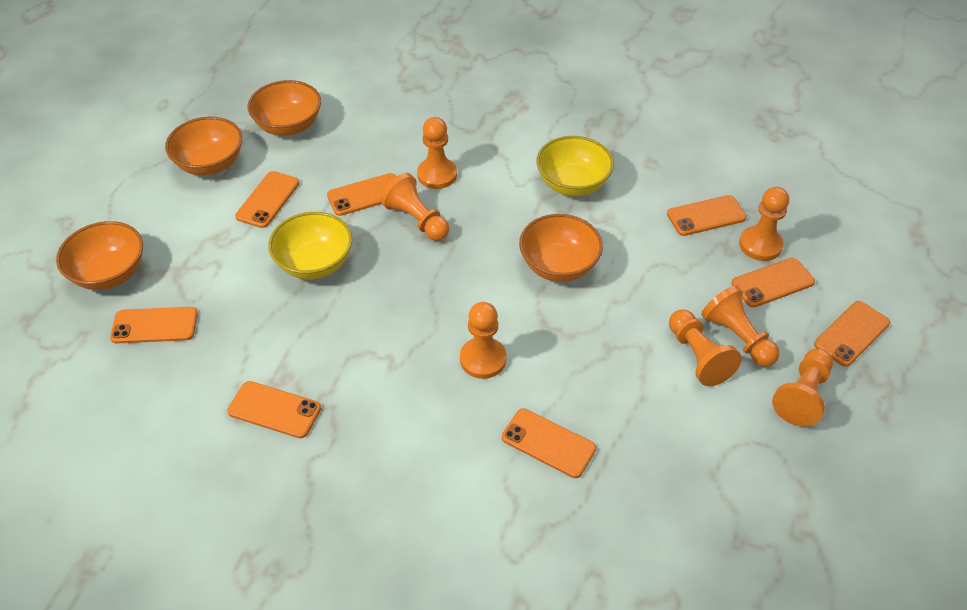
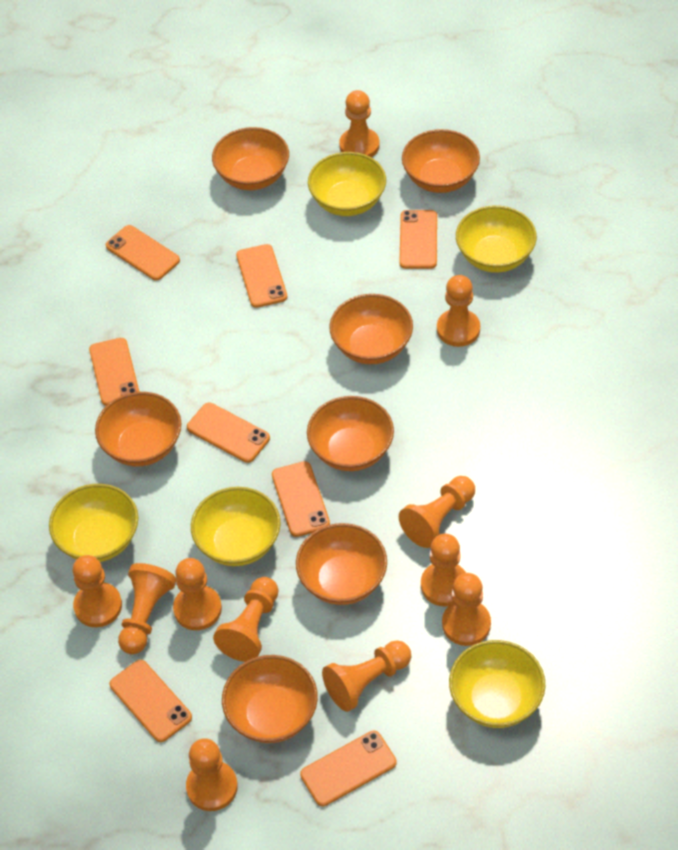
orange bowl: [56,221,143,290] [165,117,242,175] [248,80,321,136] [519,214,603,282] = 4 -> [95,392,181,466] [212,127,289,190] [222,655,318,743] [296,523,387,605] [307,396,394,471] [329,294,413,364] [402,129,480,193] = 7
orange pawn: [380,173,449,241] [417,117,457,189] [460,302,507,379] [669,309,742,386] [701,285,779,367] [739,187,789,261] [772,348,833,427] = 7 -> [73,555,122,627] [118,563,176,654] [173,558,222,630] [186,738,238,811] [213,577,278,662] [322,640,411,712] [339,90,380,157] [399,476,475,548] [421,534,466,606] [437,275,480,347] [442,573,491,646] = 11
yellow bowl: [268,212,352,279] [536,136,614,196] = 2 -> [49,484,138,562] [191,487,281,566] [308,152,386,216] [449,640,545,728] [456,206,537,273] = 5

